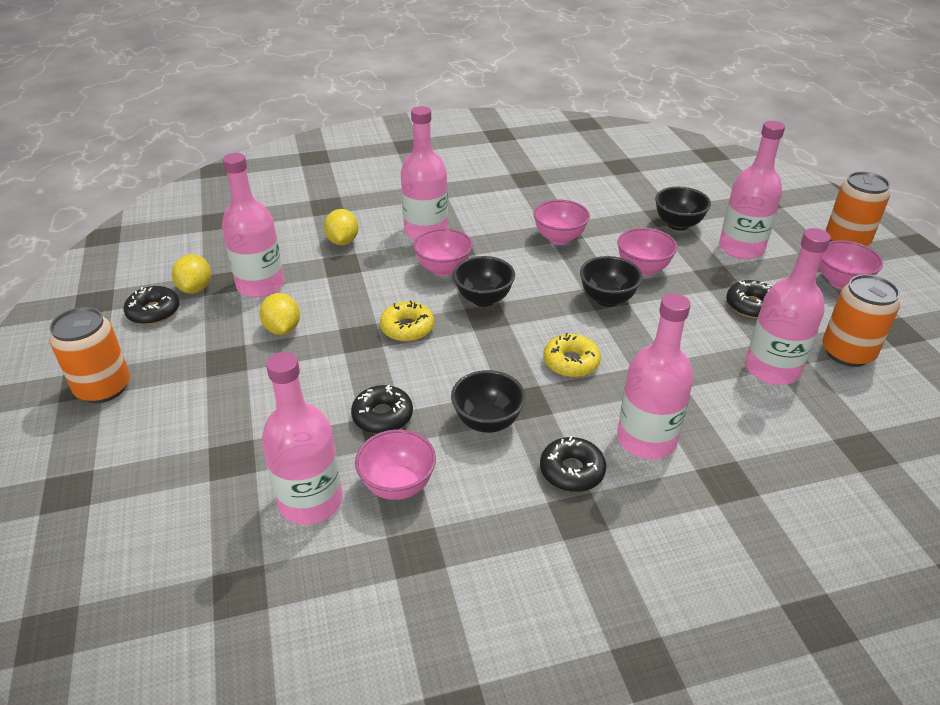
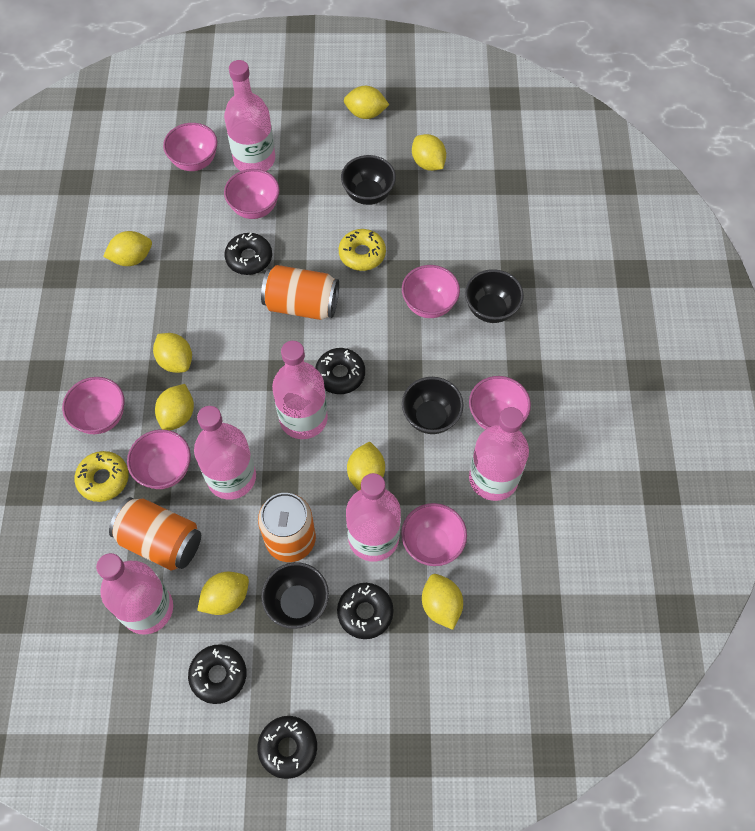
black donut: [123,286,180,325] [351,385,413,434] [540,436,606,492] [726,280,772,318] = 4 -> [188,644,246,704] [224,233,272,275] [257,716,317,779] [315,348,365,394] [337,583,394,639] = 5
pink bowl: [355,429,436,500] [413,228,473,276] [533,200,590,245] [617,228,677,276] [819,241,883,290] = 5 -> [62,377,124,434] [127,429,191,489] [163,123,217,171] [224,169,280,219] [401,503,467,566] [402,265,460,318] [469,376,531,430] = 7
yellow lemon: [172,254,211,294] [259,293,300,335] [324,209,359,245] = 3 -> [103,231,152,266] [153,333,192,373] [155,384,194,430] [197,572,249,615] [344,86,389,119] [347,441,385,491] [412,134,446,171] [422,574,463,630] = 8

